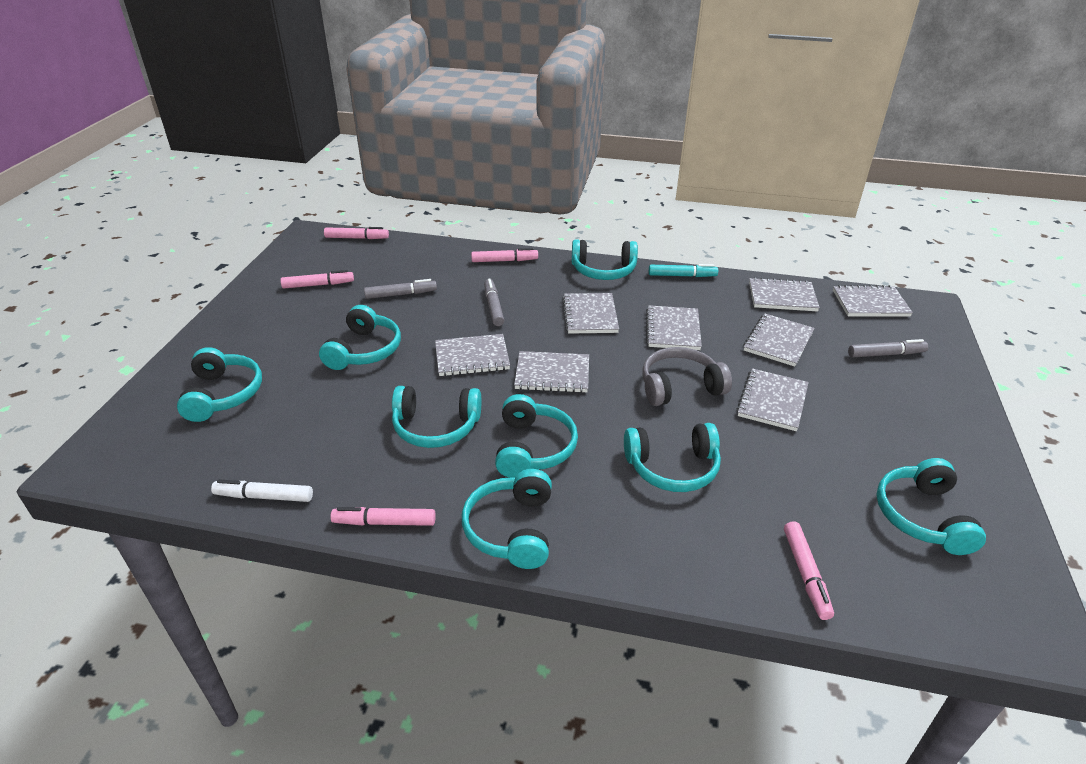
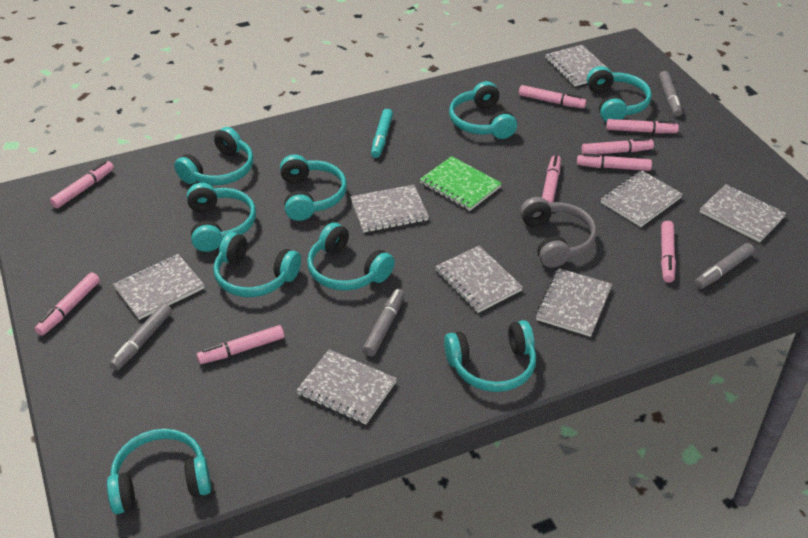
green notebook: none = 0 -> [420,156,502,211] = 1
grey marker: [364,279,437,299] [484,279,504,326] [848,339,928,357] = 3 -> [109,303,172,371] [363,289,405,356] [659,71,683,117] [695,243,754,289] = 4
pink marker: [280,270,354,289] [324,227,389,239] [330,507,436,526] [471,248,538,262] [784,521,834,620] = 5 -> [35,272,100,336] [50,161,114,209] [197,325,284,364] [519,85,587,108] [542,155,561,203] [577,153,652,171] [581,138,654,154] [606,119,679,133] [661,221,676,283] = 9
turquoise headphones: [177,347,262,422] [319,305,401,370] [392,386,481,448] [462,469,552,569] [495,394,578,478] [572,239,638,280] [624,423,721,492] [876,458,986,555] = 8 -> [107,429,211,514] [174,127,254,185] [187,183,256,252] [213,232,301,297] [280,155,347,221] [307,222,395,291] [444,320,536,392] [449,81,517,139] [587,66,652,122] = 9
white marker: [211,480,313,502] = 1 -> none = 0

